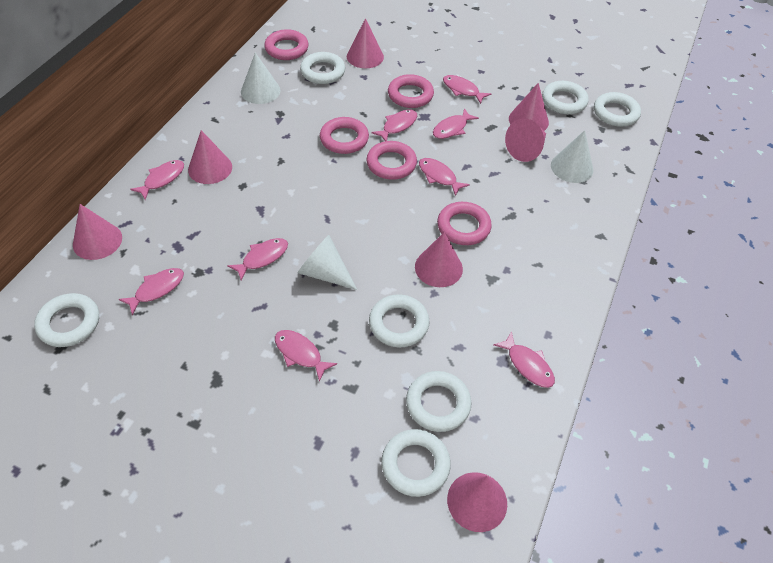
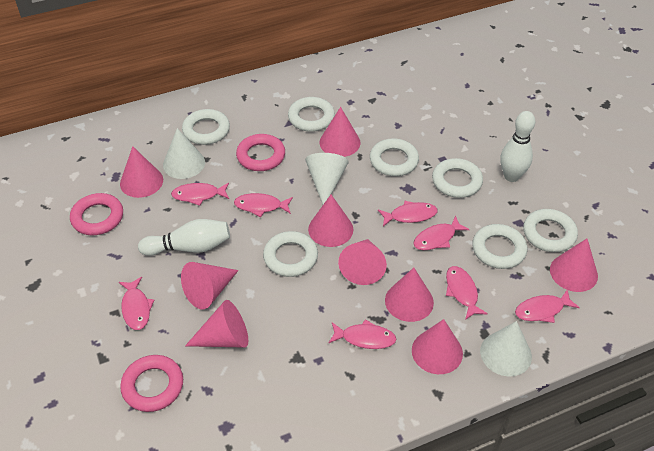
pink cone: [73,204,122,260] [188,130,232,184] [347,18,384,68] [415,232,463,287] [447,472,507,532] [505,119,546,162] [509,83,549,131] = 7 -> [120,146,163,198] [181,262,239,309] [185,300,248,348] [308,195,354,247] [320,107,360,157] [338,239,387,285] [385,268,434,322] [412,319,463,374] [550,239,598,292] = 9
pink fish: [119,268,184,315] [130,160,184,200] [227,238,288,280] [275,330,337,382] [371,110,417,141] [419,158,470,196] [433,108,479,139] [443,75,491,104] [493,331,555,388] = 9 -> [119,277,154,330] [171,183,229,206] [234,193,293,217] [328,319,397,349] [378,201,438,226] [413,215,470,250] [446,266,488,320] [515,289,580,323] = 8
pink ring: [264,29,308,60] [320,117,369,154] [366,141,417,180] [388,74,434,108] [437,202,492,245] = 5 -> [70,193,123,235] [120,355,183,412] [236,134,285,171] = 3
white bowling pin: none = 0 -> [138,219,230,256] [500,111,535,182] = 2

